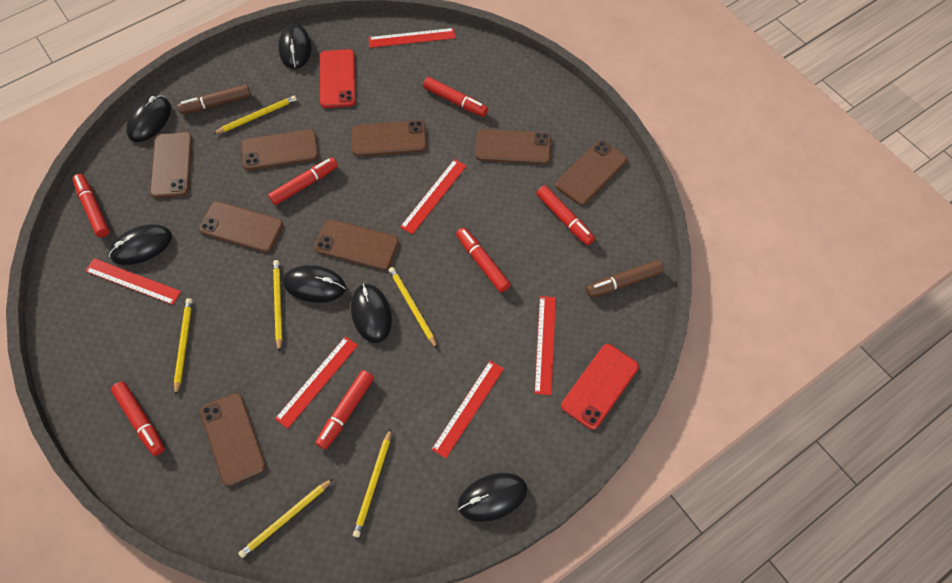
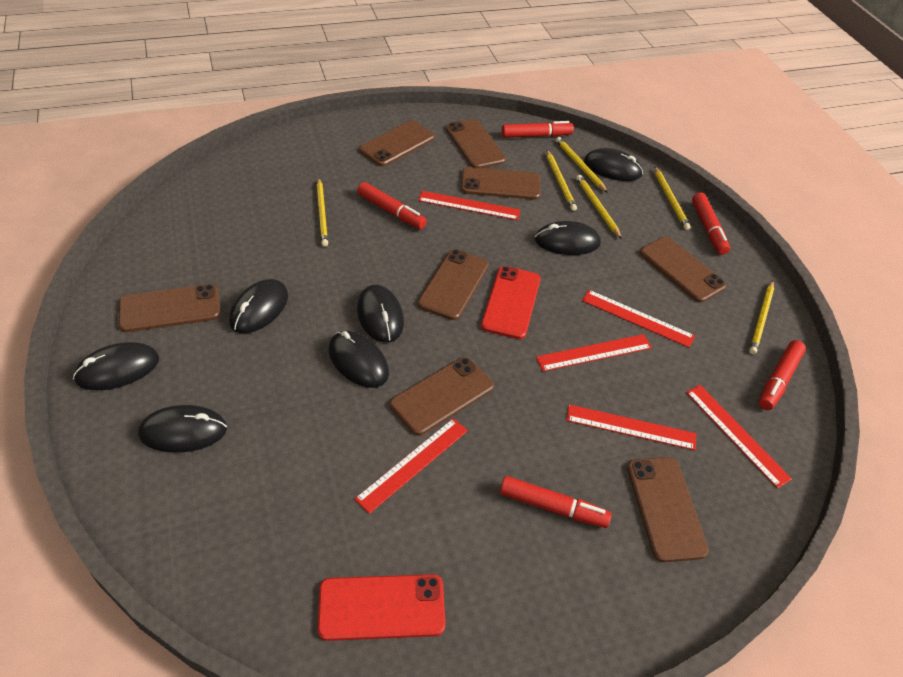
black mouse: [109,224,172,265] [126,95,171,142] [278,24,312,69] [283,265,346,303] [351,284,392,343] [458,473,527,522] = 6 -> [73,342,159,390] [138,405,227,453] [229,279,288,333] [329,331,389,388] [357,285,404,343] [535,221,601,255] [584,148,643,181] = 7
brown marker: [177,84,251,114] [586,260,663,298] = 2 -> none = 0
red marker: [72,174,110,237] [111,382,165,456] [268,157,338,205] [315,370,374,450] [423,77,488,117] [456,227,511,293] [536,185,595,246] = 7 -> [357,182,427,229] [500,476,612,528] [501,121,574,138] [692,193,730,255] [759,340,806,410] = 5

